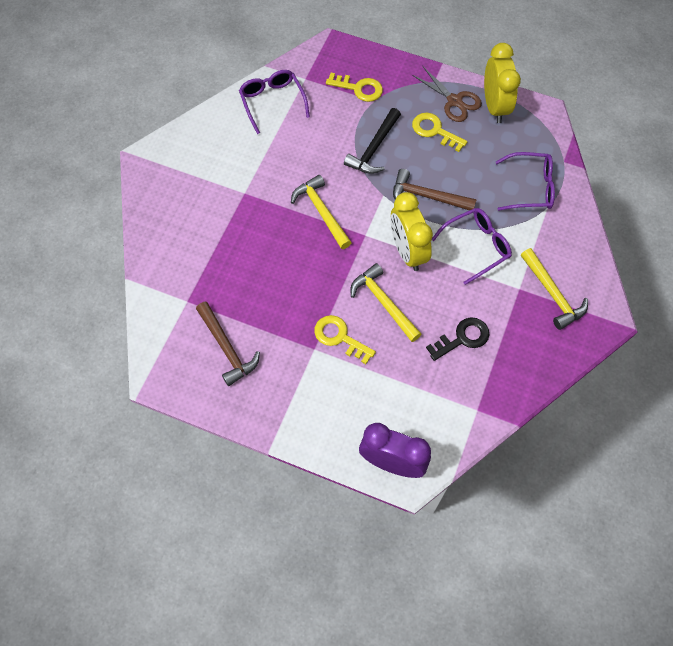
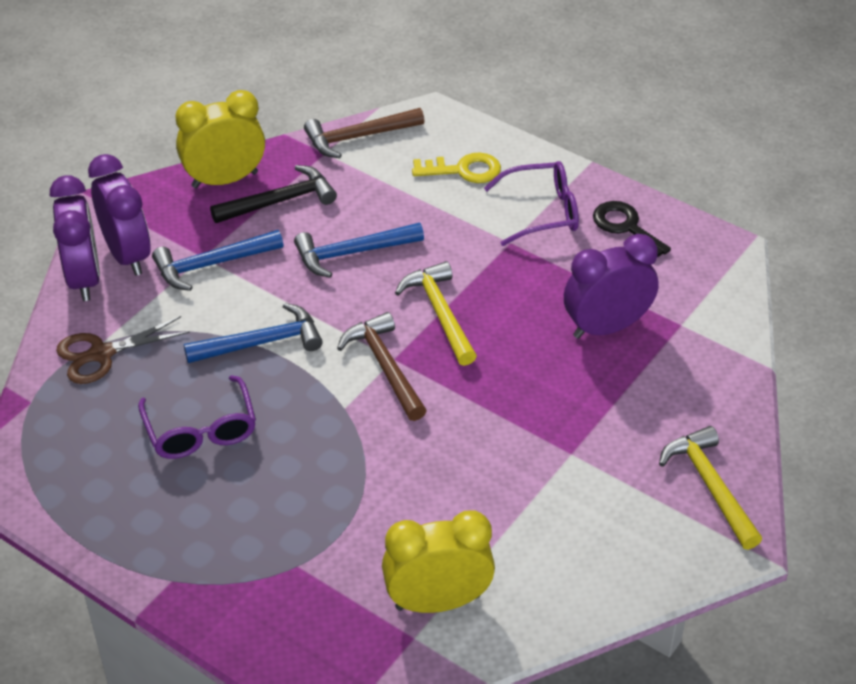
blue hammer: none = 0 -> [152,230,283,291] [184,303,323,363] [294,223,424,278] = 3
purple clock: [359,423,431,478] = 1 -> [50,175,100,301] [88,154,151,276] [564,234,659,339] = 3
purple glasses: [239,70,310,134] [432,208,512,285] [496,152,555,211] = 3 -> [138,375,256,459] [484,161,579,246] = 2
yellow hammer: [291,175,352,249] [350,263,421,342] [521,248,588,330] = 3 -> [395,261,477,366] [659,426,762,550] = 2
yellow key: [314,315,376,364] [326,73,383,102] [412,113,467,152] = 3 -> [412,153,501,183] = 1

